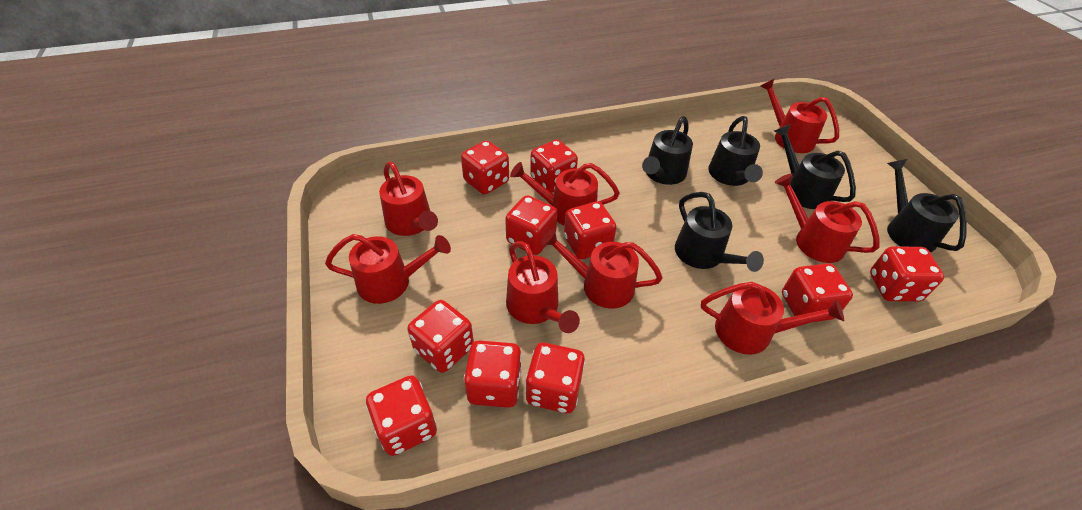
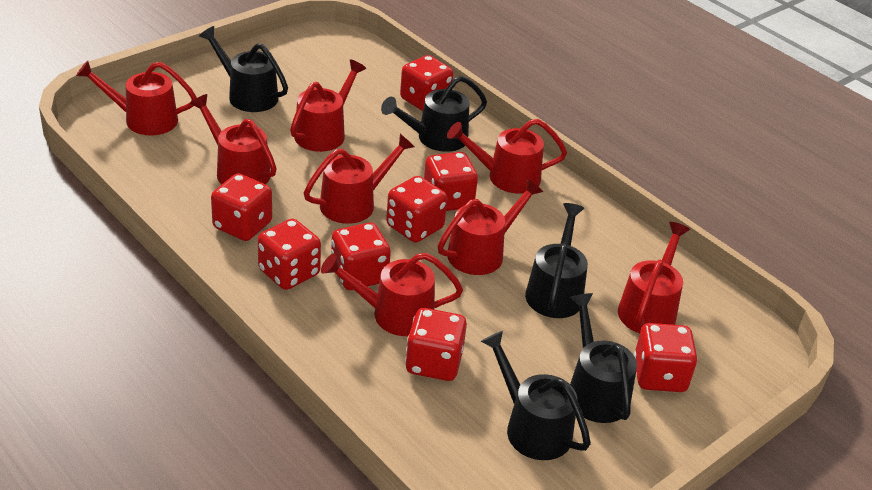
red dice: [366,375,437,456] [407,300,474,373] [461,140,509,195] [464,340,522,408] [505,195,557,255] [525,342,585,413] [530,140,578,193] [564,201,617,259] [782,263,853,322] [870,246,944,302] = 10 -> [211,173,272,241] [258,219,321,290] [331,222,391,290] [386,176,447,243] [400,55,453,111] [405,308,467,381] [424,152,478,211] [634,323,698,392] = 8

